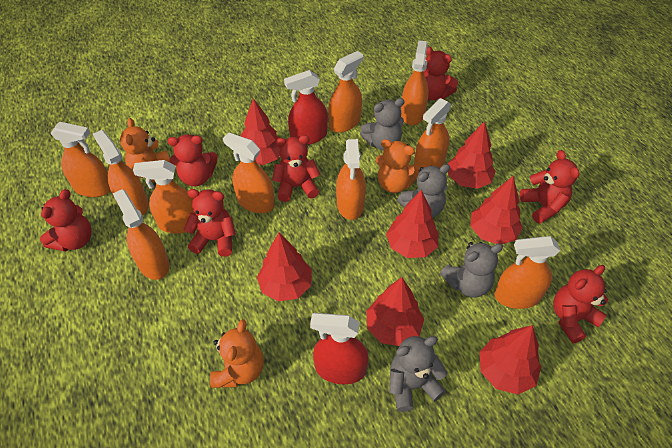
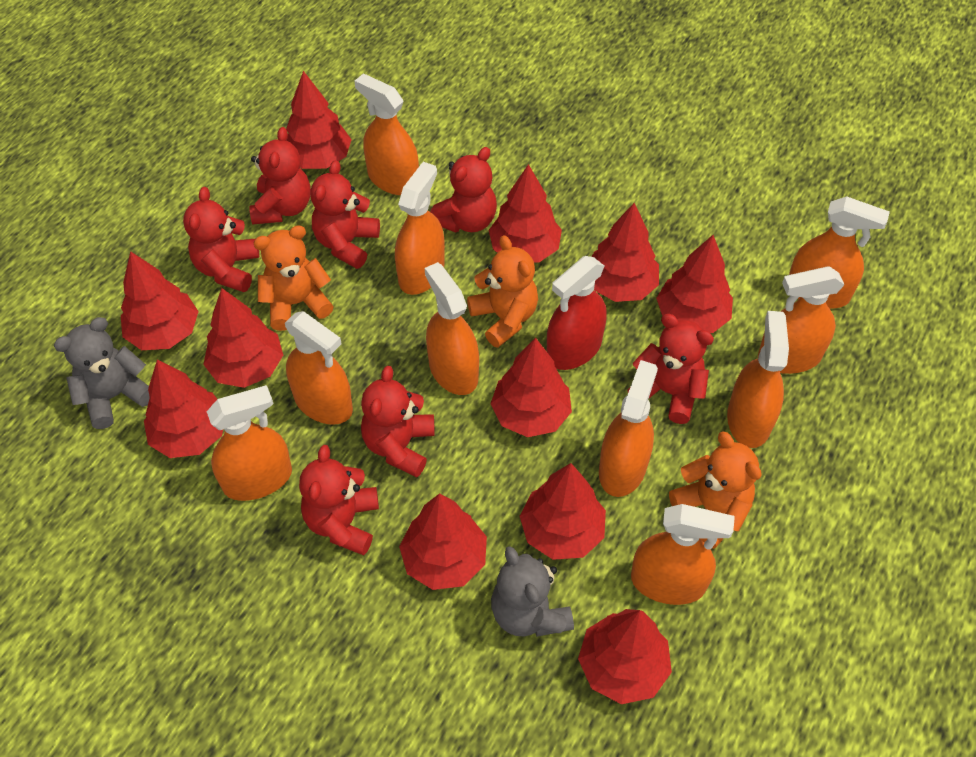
grey teddy bear: [360,98,405,151] [389,336,448,412] [397,164,450,218] [440,242,503,298] = 4 -> [54,317,150,429] [491,546,574,637] = 2
red spray bottle: [284,70,328,145] [310,313,369,384] = 2 -> [547,256,607,370] = 1
red tree: [241,98,280,165] [257,232,312,302] [366,277,424,346] [386,190,438,258] [447,121,496,189] [470,176,523,244] [479,325,541,395] = 7 -> [121,251,199,350] [144,359,223,458] [203,288,283,388] [286,71,352,169] [399,493,487,590] [488,164,562,262] [490,338,572,437] [520,463,606,560] [578,609,672,704] [592,203,659,302] [656,235,733,333] = 11

